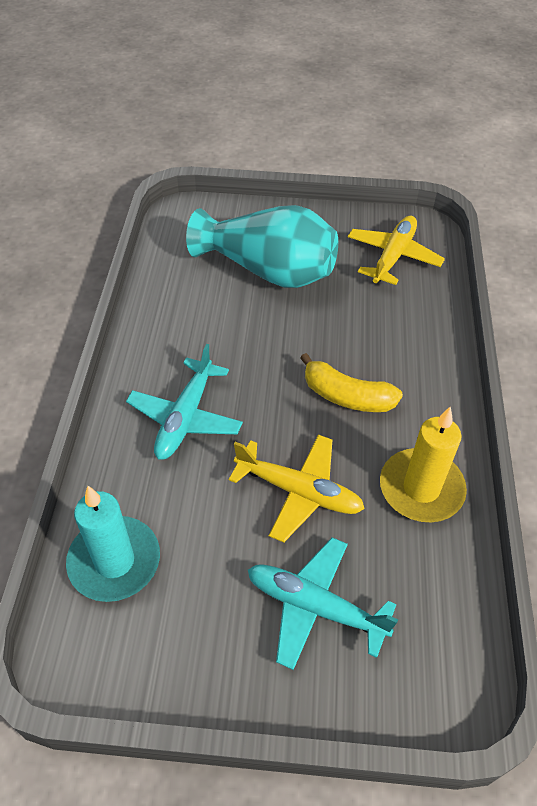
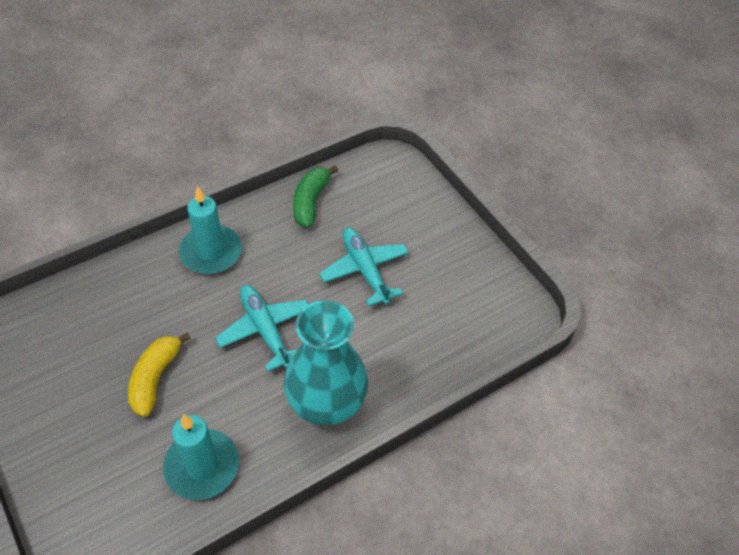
green banana: none = 0 -> [293,165,338,227] = 1
turquoise candle: [66,486,160,602] = 1 -> [163,414,239,500] [179,186,242,274] = 2
yellow candle: [380,406,467,522] = 1 -> none = 0
yellow plane: [229,434,365,542] [348,216,445,285] = 2 -> none = 0

